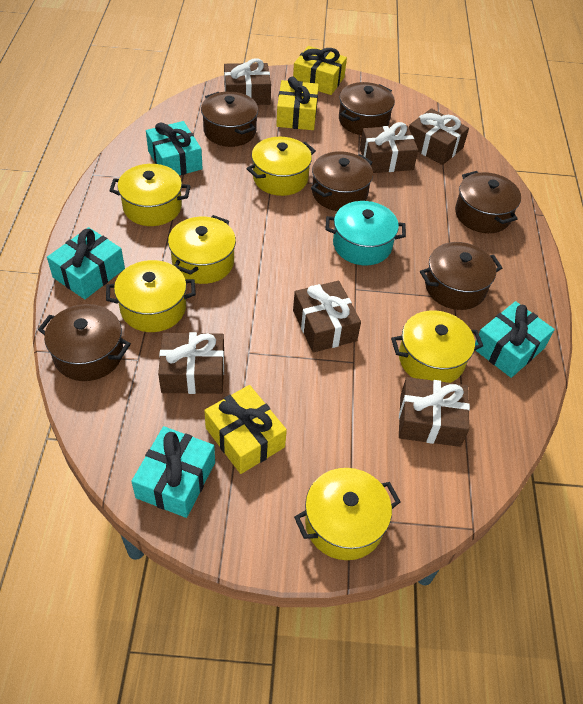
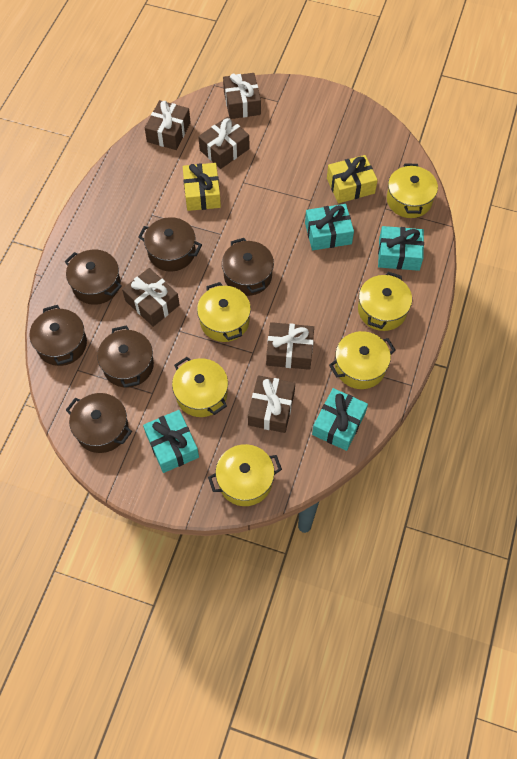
turquoise pot: [325,201,406,265] = 1 -> none = 0
yellow gift: [204,385,287,474] [276,76,319,130] [293,46,347,95] = 3 -> [183,163,221,211] [327,155,378,203] = 2

